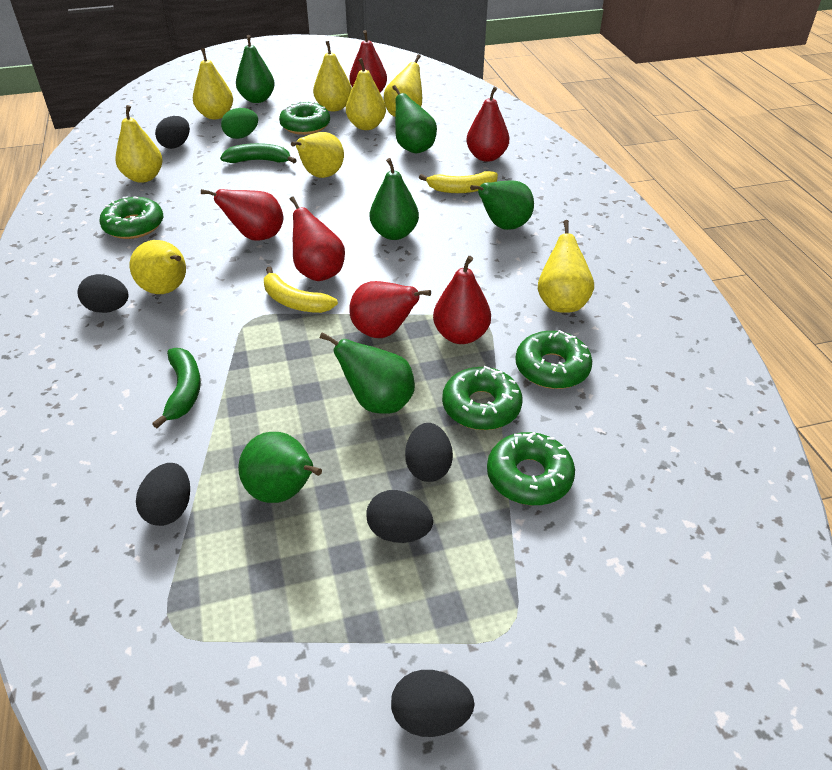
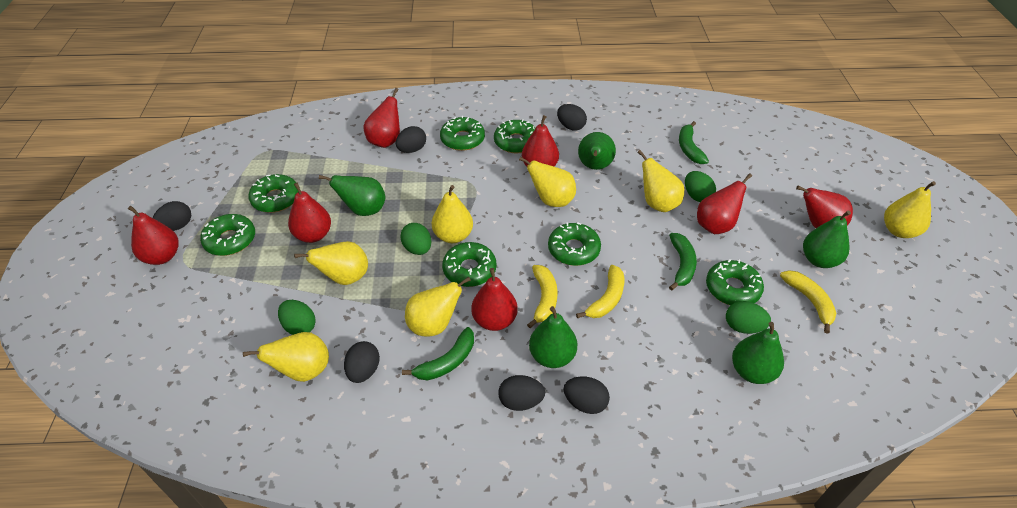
green banana: [152,348,201,428] [220,143,297,163] = 2 -> [402,327,474,380] [669,233,697,291] [679,121,709,164] = 3
green donut: [100,196,163,239] [279,101,330,135] [442,366,522,430] [487,432,575,505] [515,330,592,389] = 5 -> [200,214,255,256] [248,174,298,213] [440,116,485,151] [442,242,496,287] [494,119,536,153] [548,222,601,266] [706,259,764,305] = 7
green egg: [221,108,258,139] = 1 -> [278,300,316,335] [400,223,431,255] [685,171,716,202] [726,301,771,334] = 4
green pear: [236,35,275,103] [238,432,322,503] [320,332,415,414] [370,158,419,240] [392,85,437,153] [470,180,534,230] = 6 -> [319,175,386,216] [529,306,578,368] [578,132,616,170] [732,322,784,384] [803,211,851,268] = 5
red pear: [201,189,284,241] [289,196,345,281] [349,281,431,338] [350,30,387,93] [433,256,491,344] [466,87,509,162] = 6 -> [128,206,179,265] [288,183,331,243] [364,88,400,148] [472,268,518,331] [522,115,559,166] [697,173,752,234] [796,186,853,228] = 7
yellow banana: [264,267,338,313] [419,171,498,193] = 2 -> [527,265,558,328] [576,265,624,318] [780,270,836,334] = 3
yellow pear: [115,105,163,183] [130,240,186,294] [193,48,233,119] [291,132,344,178] [313,41,352,111] [346,58,386,130] [384,54,422,117] [538,220,594,313] = 8 -> [243,332,329,382] [294,241,368,285] [405,277,471,336] [432,185,473,243] [519,157,576,207] [637,150,684,212] [884,181,936,238] = 7

